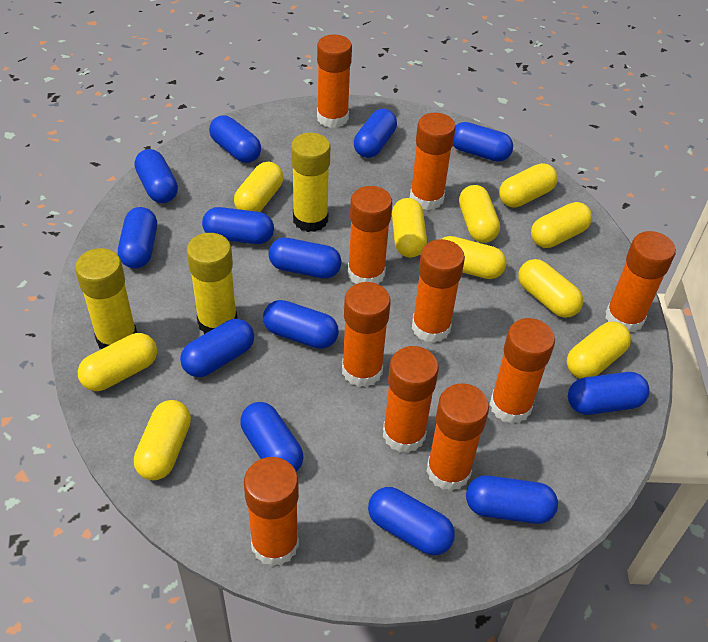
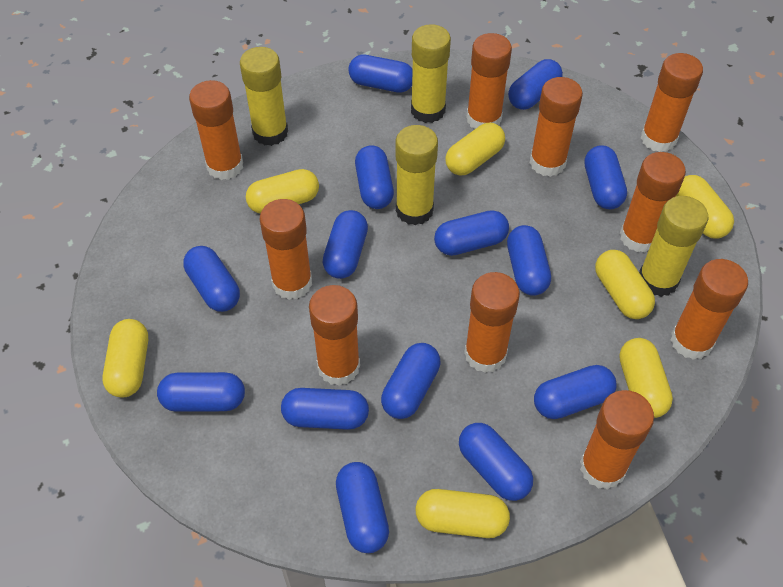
blue capsule: [118,207,157,268] [134,149,178,203] [180,319,254,377] [202,207,274,244] [209,115,261,163] [240,402,303,472] [263,300,339,349] [268,238,342,278] [354,109,397,158] [368,487,455,555] [453,122,513,162] [466,475,558,524] [568,372,649,415] = 13 -> [157,372,245,412] [183,246,240,312] [281,388,369,430] [323,210,368,279] [336,462,389,553] [348,55,413,93] [355,146,394,209] [381,343,440,419] [434,210,509,256] [459,423,533,501] [507,225,551,296] [508,59,563,110] [534,365,617,419] [584,145,627,209] = 14
yellow capsule: [78,333,157,391] [134,400,191,480] [234,162,283,212] [392,198,427,257] [442,236,507,279] [459,185,500,243] [499,163,557,208] [518,259,583,318] [531,202,592,248] [567,322,631,379] = 10 -> [103,319,148,397] [246,169,319,214] [416,489,510,538] [446,123,505,176] [595,250,655,319] [619,338,673,418] [675,175,734,238] = 7
yellow glue stick: [75,248,137,349] [187,233,237,334] [291,133,330,232] = 3 -> [240,47,288,146] [396,125,438,225] [411,24,451,123] [639,196,708,297] = 4

